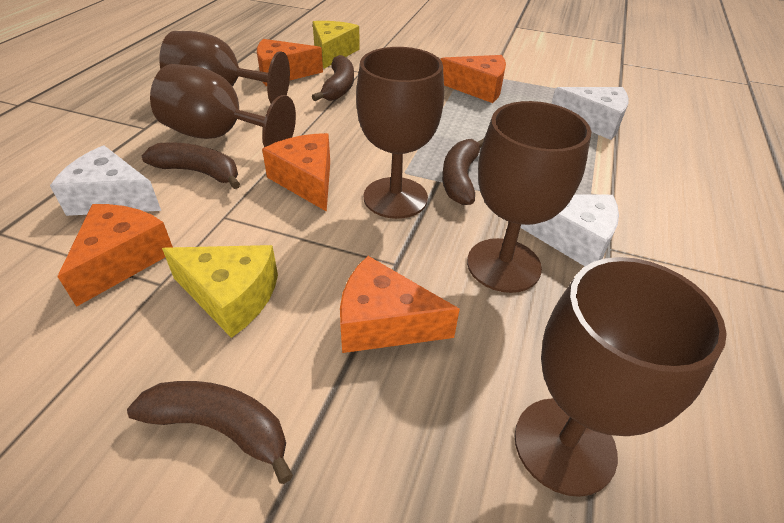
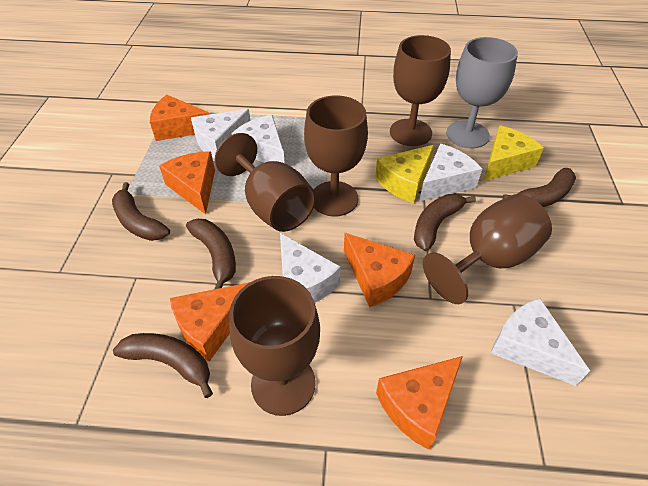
brown banana: [127,381,293,484] [142,142,240,189] [312,55,354,101] [442,138,484,205] = 4 -> [112,182,170,241] [113,333,213,398] [186,219,236,289] [414,194,476,251] [503,168,576,207] = 5
grey goblet: none = 0 -> [446,37,518,149] = 1
white cheese: [50,145,161,216] [520,195,619,266] [551,87,629,140] = 3 -> [191,109,250,158] [231,115,285,163] [280,233,341,303] [419,144,482,202] [491,298,590,386] = 5

